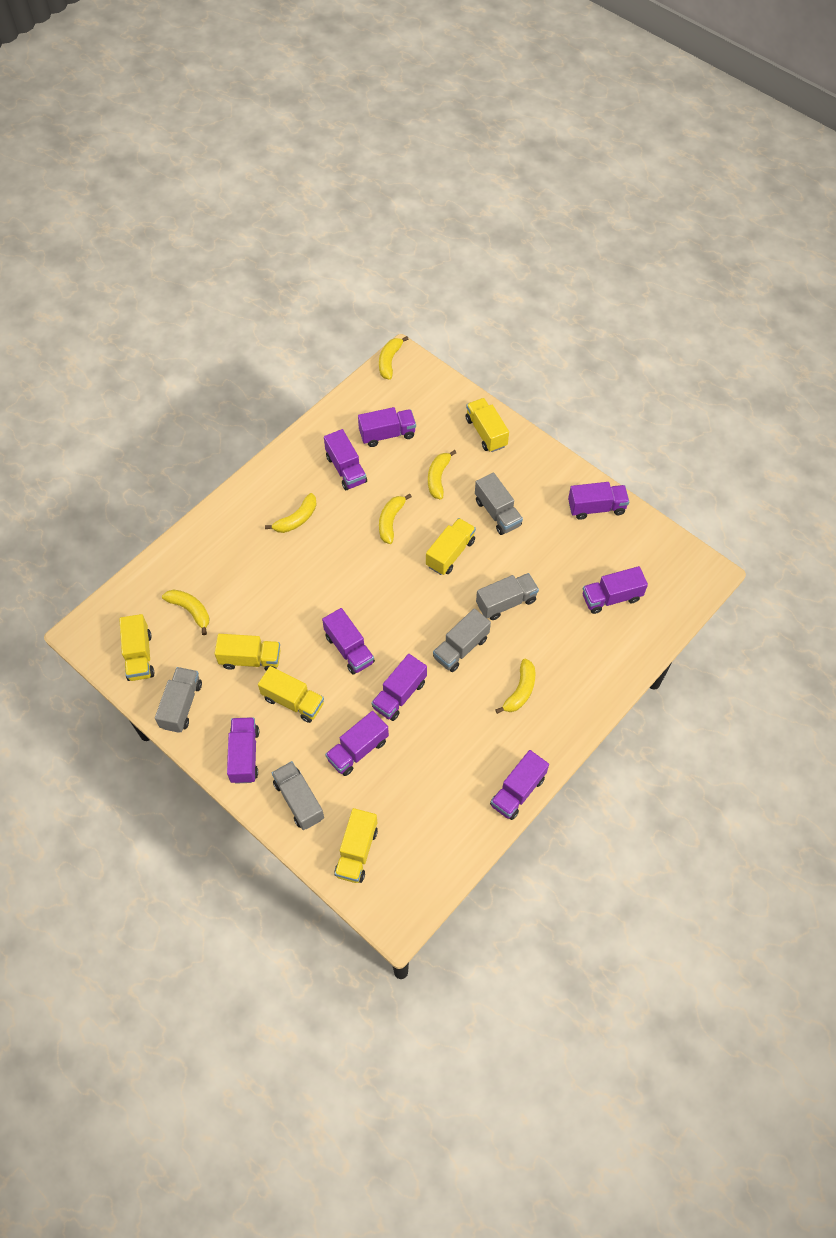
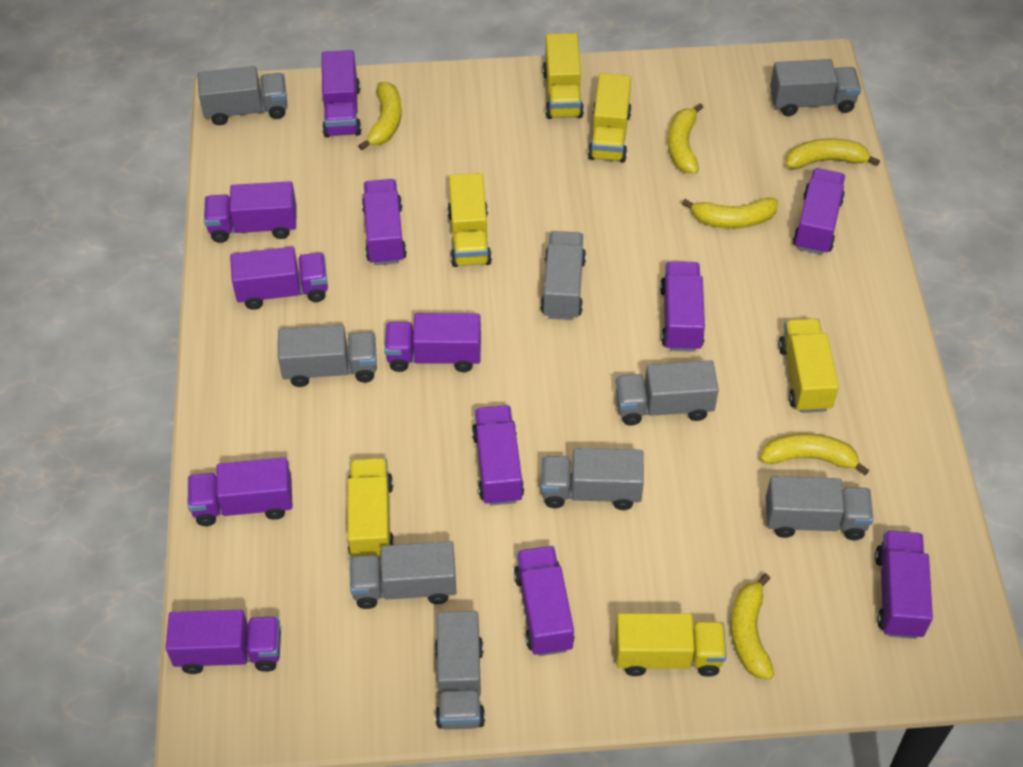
grey truck: [155,667,202,733] [272,761,324,830] [433,608,491,672] [475,473,523,535] [476,573,539,620] = 5 -> [198,66,287,125] [278,325,377,387] [350,541,457,609] [435,611,485,730] [541,231,586,320] [541,448,644,510] [616,360,719,426] [766,476,873,540] [770,59,861,116] = 9
purple truck: [227,717,259,784] [322,608,375,674] [324,429,367,490] [325,711,389,776] [358,407,416,447] [371,654,427,721] [490,750,549,820] [568,482,629,520] [583,566,648,614] = 9 -> [165,610,281,674] [188,457,293,526] [204,181,296,243] [230,247,328,310] [322,50,362,137] [362,179,407,265] [384,313,481,372] [472,405,524,506] [514,546,574,656] [660,261,705,352] [793,168,845,255] [875,530,933,639] = 12

